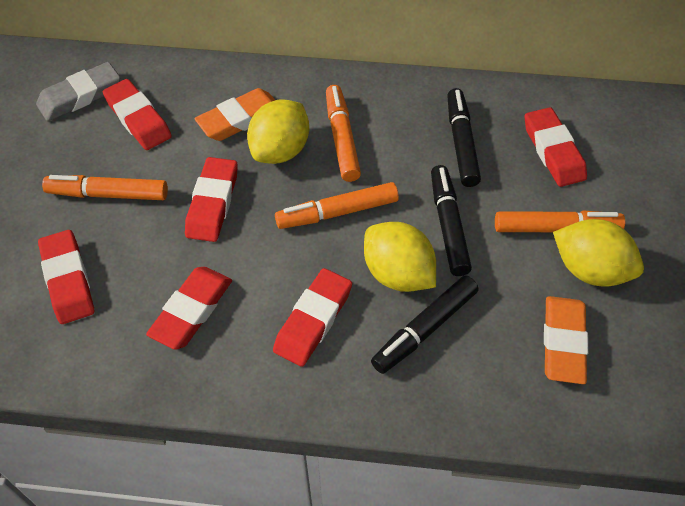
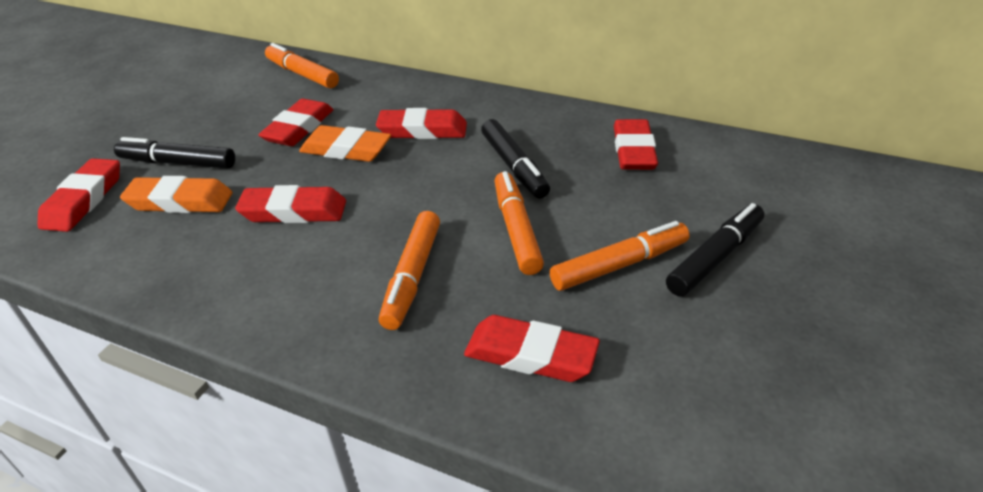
grey eraser: [36,62,120,121] = 1 -> none = 0
yellow lemon: [247,99,309,164] [364,222,436,292] [553,219,644,287] = 3 -> none = 0

